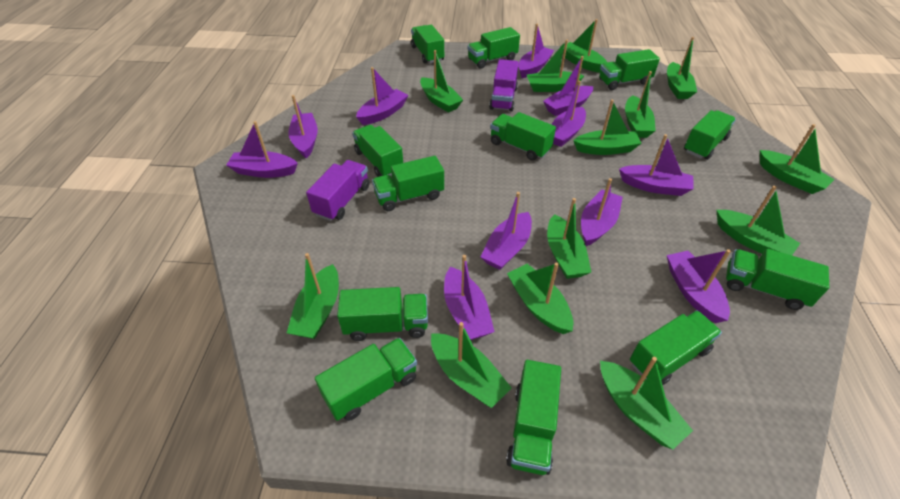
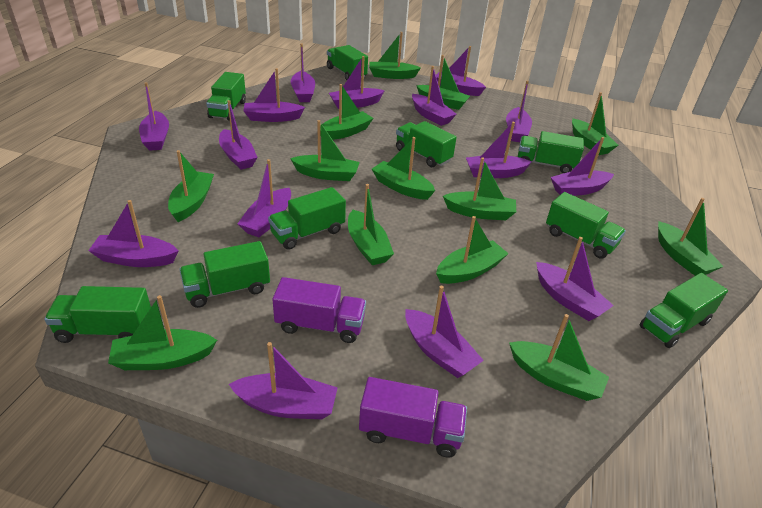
green truck: [315,338,417,421] [337,287,428,341] [352,125,403,177] [372,156,444,211] [411,25,444,63] [468,27,520,69] [490,112,556,161] [506,360,561,475] [599,49,660,90] [630,310,722,385] [684,110,736,160] [726,249,829,310] = 12 -> [44,286,151,343] [179,241,270,308] [206,72,246,121] [268,187,346,250] [327,45,368,80] [396,121,457,167] [518,131,584,173] [546,192,626,259] [640,273,728,348] = 9
purple boat: [226,121,298,178] [288,95,318,158] [356,67,408,125] [444,255,495,340] [480,192,532,270] [518,24,554,78] [543,56,593,116] [552,80,586,147] [581,178,623,246] [619,134,694,196] [667,249,731,323] = 11 -> [88,200,178,267] [139,82,169,151] [219,100,258,170] [229,342,338,419] [237,159,291,237] [244,68,305,122] [291,44,315,102] [329,56,385,109] [405,286,484,378] [412,66,457,126] [436,46,486,96] [466,122,532,178] [506,81,532,142] [536,237,614,321] [551,137,614,196] = 15

